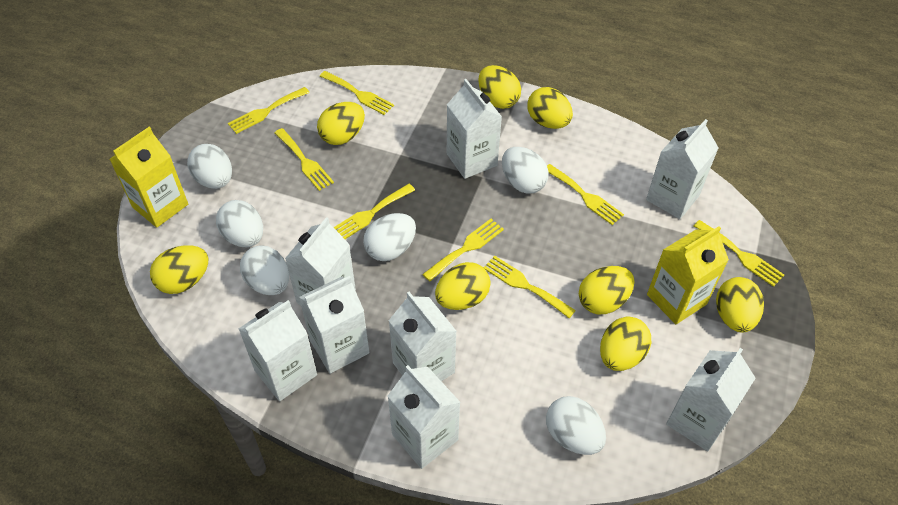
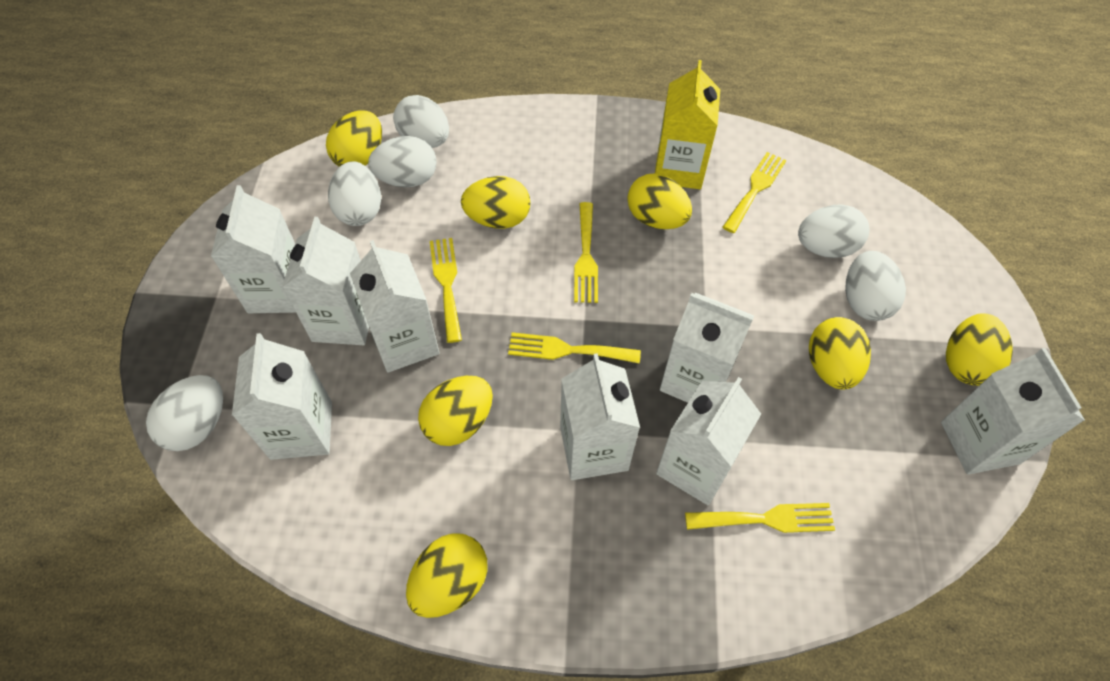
yellow carton: [110,127,188,228] [647,226,729,324] = 2 -> [655,60,720,189] = 1
yellow egg: [150,245,208,294] [317,102,365,145] [435,262,491,310] [478,65,521,109] [527,87,573,129] [579,266,635,314] [600,317,651,371] [716,277,764,333] = 8 -> [326,111,382,167] [406,533,488,618] [418,376,493,446] [461,176,531,229] [627,173,692,229] [809,317,871,389] [946,313,1013,386] = 7
yellow fork: [228,87,310,134] [275,128,334,191] [320,71,394,115] [333,184,415,239] [422,219,504,281] [483,256,576,318] [547,164,624,225] [694,220,784,287] = 8 -> [430,238,462,343] [508,332,641,364] [574,202,598,303] [685,503,835,533] [723,152,787,233] = 5

